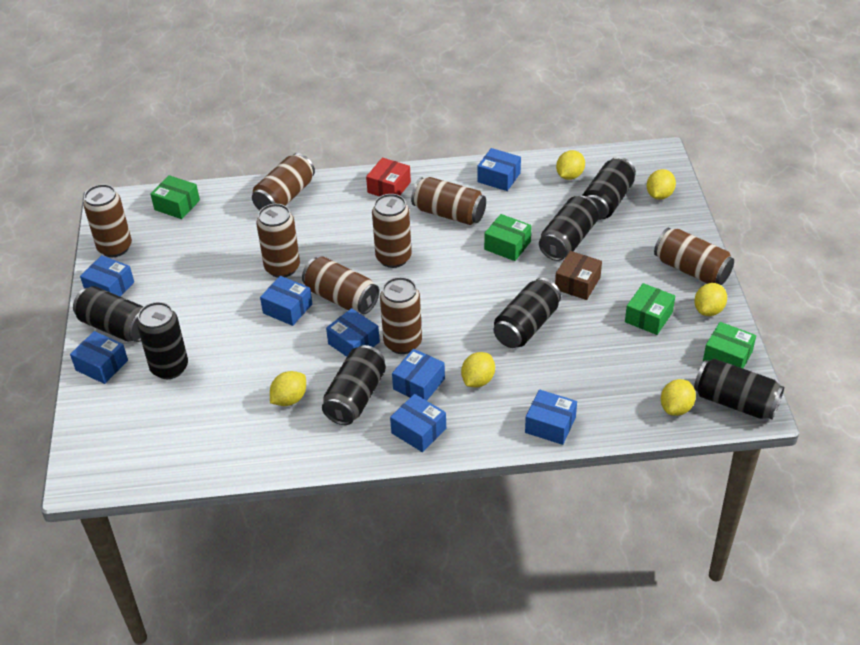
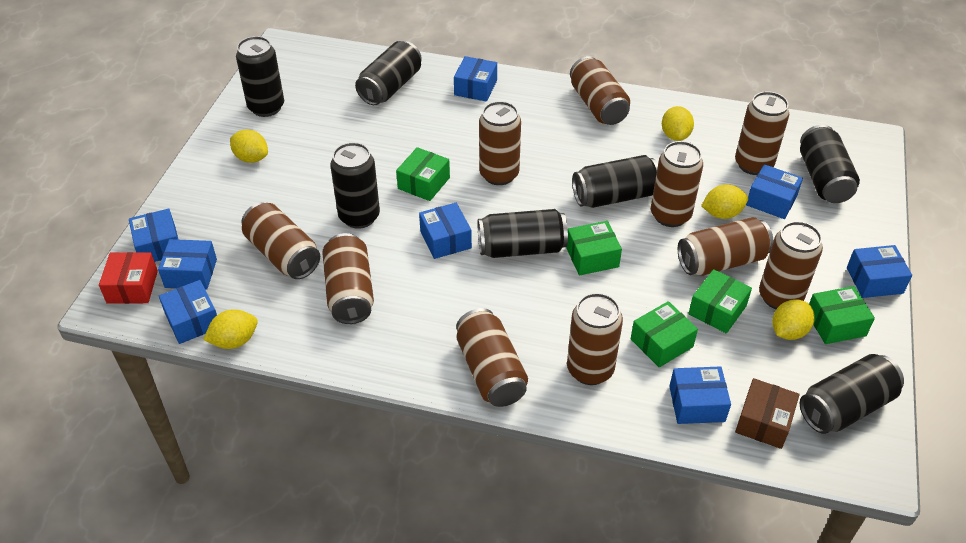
brown can: [83,184,132,257] [252,153,315,211] [257,204,300,278] [302,256,379,314] [372,194,412,268] [380,277,422,354] [411,177,486,225] [654,228,734,285] = 8 -> [242,203,320,279] [322,233,374,324] [456,308,528,407] [479,101,521,185] [567,293,623,385] [570,56,630,125] [651,141,703,227] [678,217,774,276] [735,91,789,175] [759,221,823,309] = 10
green box: [151,175,200,219] [484,214,532,261] [625,283,675,335] [703,322,756,368] = 4 -> [396,147,450,201] [566,221,622,276] [631,301,698,367] [688,269,752,334] [809,286,875,344] = 5
yellow lemon: [270,371,306,406] [461,352,495,387] [556,150,585,180] [647,169,676,200] [661,379,696,416] [694,283,727,316] = 6 -> [203,309,258,349] [230,129,268,163] [662,106,694,141] [701,184,748,219] [772,299,815,340] = 5

